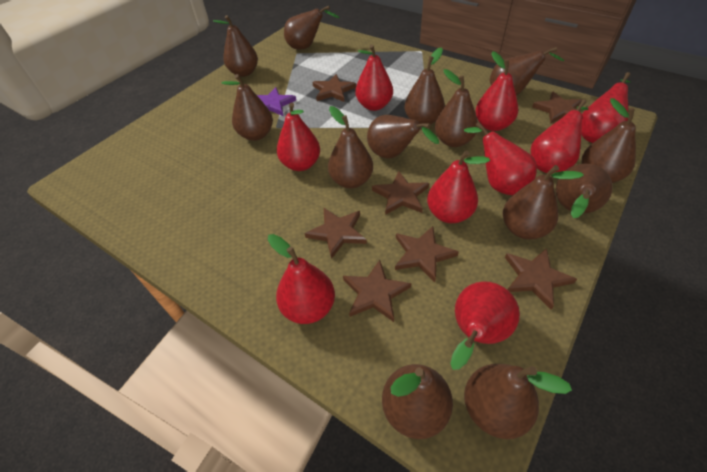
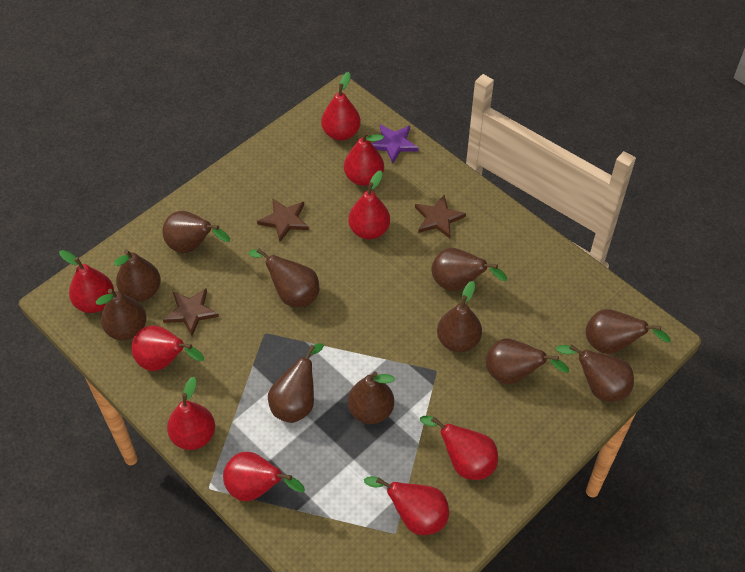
brown pear: [213,15,258,77] [222,74,273,141] [284,6,340,50] [328,106,373,189] [367,115,439,159] [382,364,453,439] [404,47,445,125] [435,69,478,147] [464,364,572,439] [489,47,565,96] [503,165,584,239] [556,164,613,218] [582,98,636,183] = 13 -> [96,289,147,340] [114,250,161,302] [162,211,230,253] [249,249,319,307] [268,343,324,423] [348,372,395,424] [432,248,507,291] [437,281,482,352] [485,338,569,384] [556,345,634,402] [586,309,671,354] = 11
brown star: [304,208,367,259] [312,74,356,102] [343,260,411,322] [372,171,429,215] [395,226,459,282] [505,248,577,310] [532,91,582,124] = 7 -> [163,288,219,336] [257,199,309,242] [415,195,466,238] = 3

